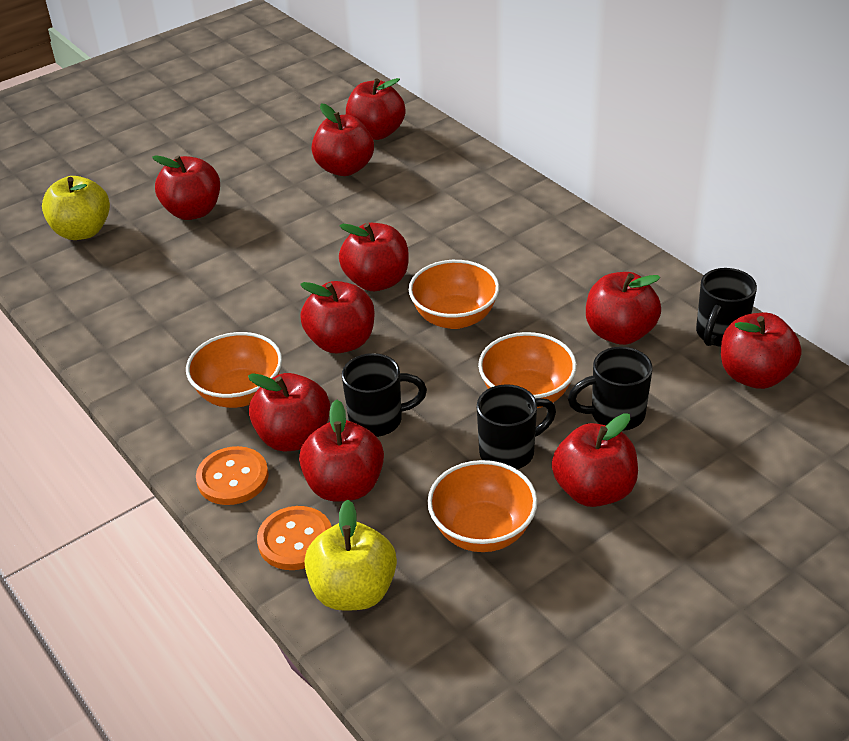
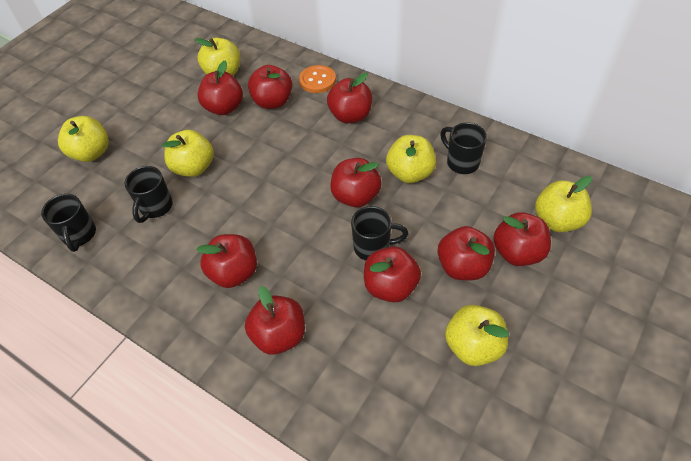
orange bowl: [186,332,282,408] [409,260,499,329] [427,460,537,552] [478,332,577,408] = 4 -> none = 0
orange button: [196,446,269,505] [257,506,332,570] = 2 -> [299,65,336,93] = 1
red apple: [152,155,220,220] [248,373,330,452] [299,399,384,502] [300,281,374,354] [312,103,374,176] [339,223,409,291] [346,78,405,140] [552,413,638,507] [586,272,661,345] [721,313,802,389] = 10 -> [196,234,257,288] [197,60,243,115] [245,286,305,355] [248,65,293,109] [327,73,372,123] [331,158,382,207] [364,246,421,303] [438,226,495,280] [493,212,551,266] = 9
yellow apple: [42,176,110,240] [304,499,397,611] = 2 -> [58,116,109,162] [162,130,214,177] [194,38,240,76] [386,135,436,183] [445,305,509,366] [535,176,592,232] = 6

